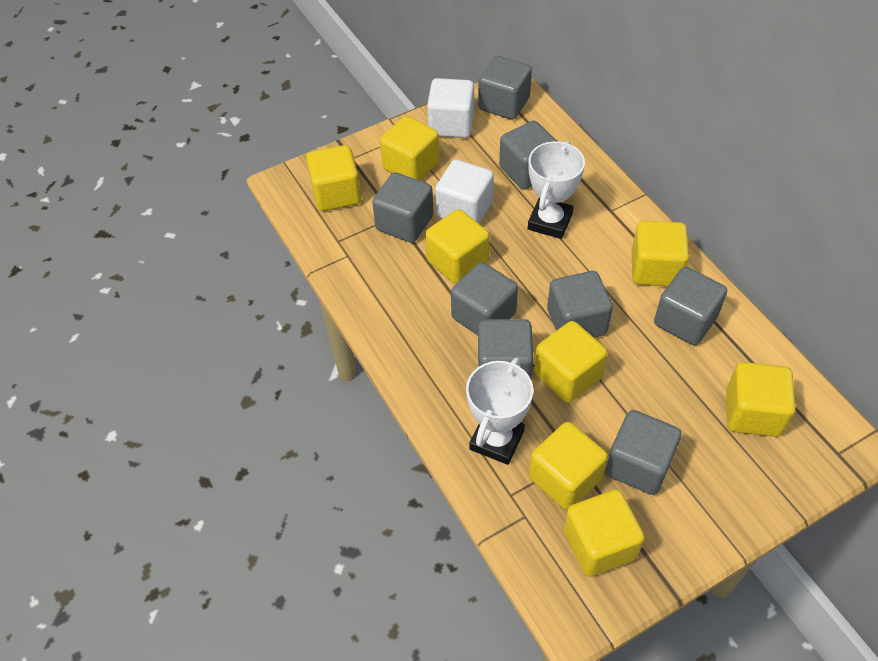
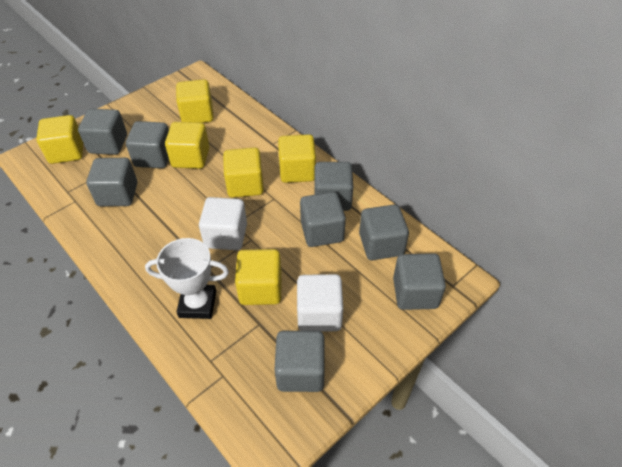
white trophy: [466,357,533,465] [528,141,585,239] = 2 -> [145,238,229,319] = 1
yellow cube: [306,145,361,211] [380,116,440,181] [425,209,490,284] [529,422,608,510] [534,321,608,403] [564,489,645,577] [631,221,689,286] [726,362,796,437] = 8 -> [36,115,83,164] [165,122,209,169] [176,79,214,123] [223,147,264,198] [235,249,282,305] [278,134,316,183] = 6

